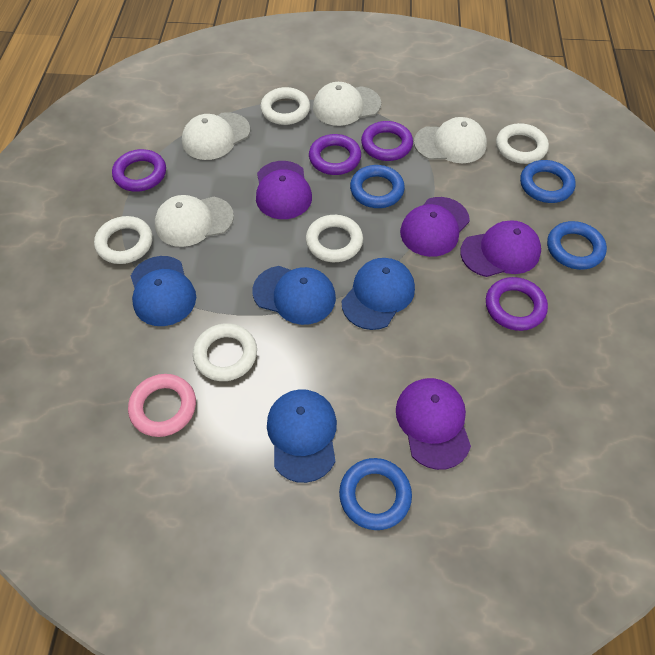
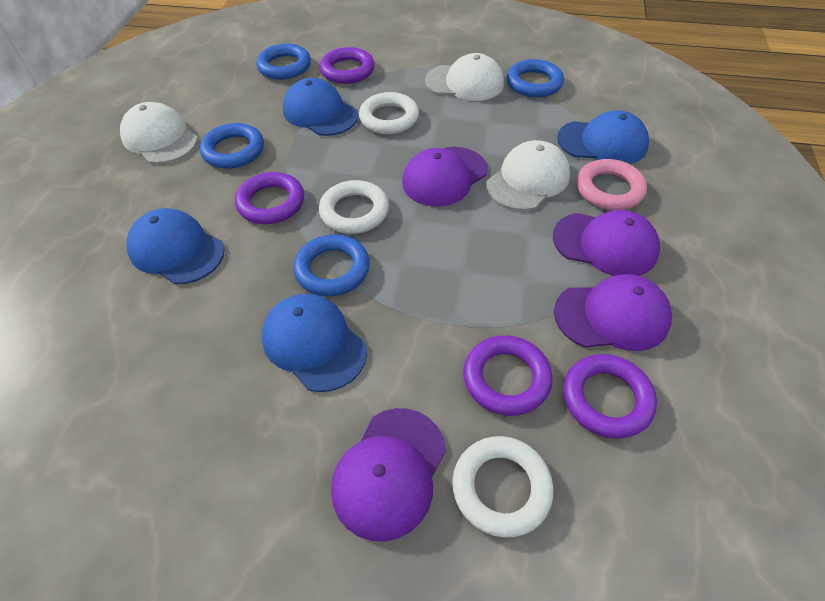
white cap: [155,195,234,247] [182,112,250,160] [313,82,381,126] [414,117,487,163] = 4 -> [120,102,198,164] [425,53,504,101] [486,140,570,211] = 3
white ring: [94,216,153,264] [193,323,257,381] [260,87,310,125] [306,215,363,262] [496,123,549,164] = 5 -> [319,180,389,234] [359,92,419,134] [452,436,554,537] = 3

